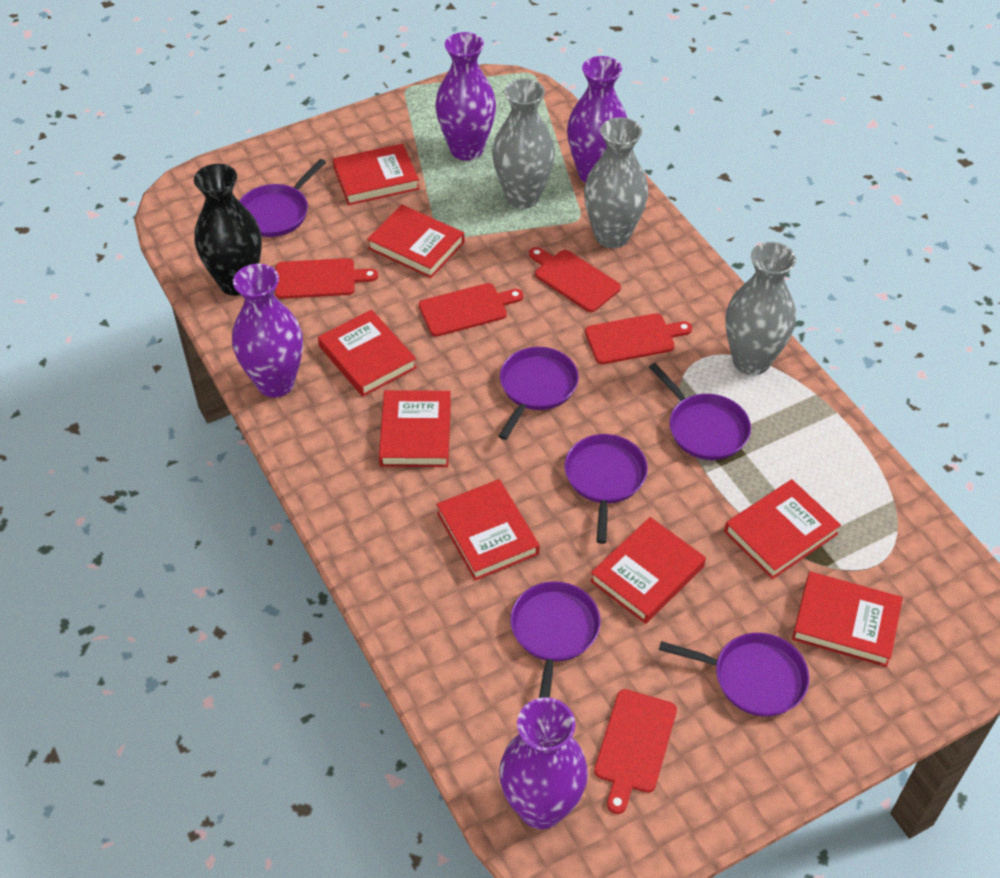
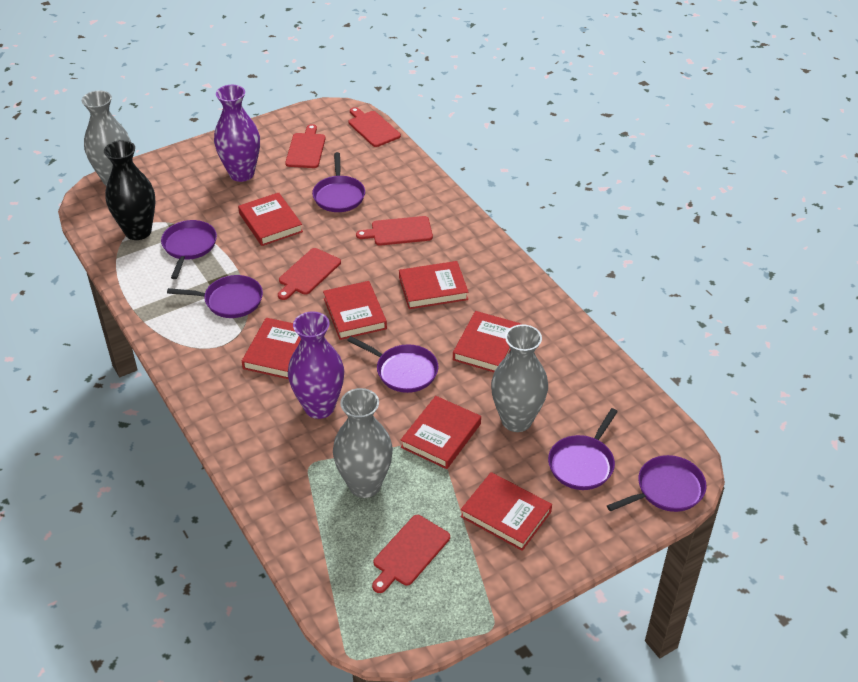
purple vase: [232,264,303,397] [435,32,496,161] [499,697,588,829] [567,56,627,183] = 4 -> [214,85,260,182] [288,311,344,419] = 2
red book: [318,310,417,397] [333,143,419,205] [367,205,464,278] [379,390,451,467] [436,479,540,581] [590,517,706,624] [724,479,841,579] [792,572,903,667] = 8 -> [238,193,303,246] [242,318,301,379] [323,281,387,340] [399,261,468,309] [401,396,481,469] [453,311,521,372] [460,472,552,551] = 7

